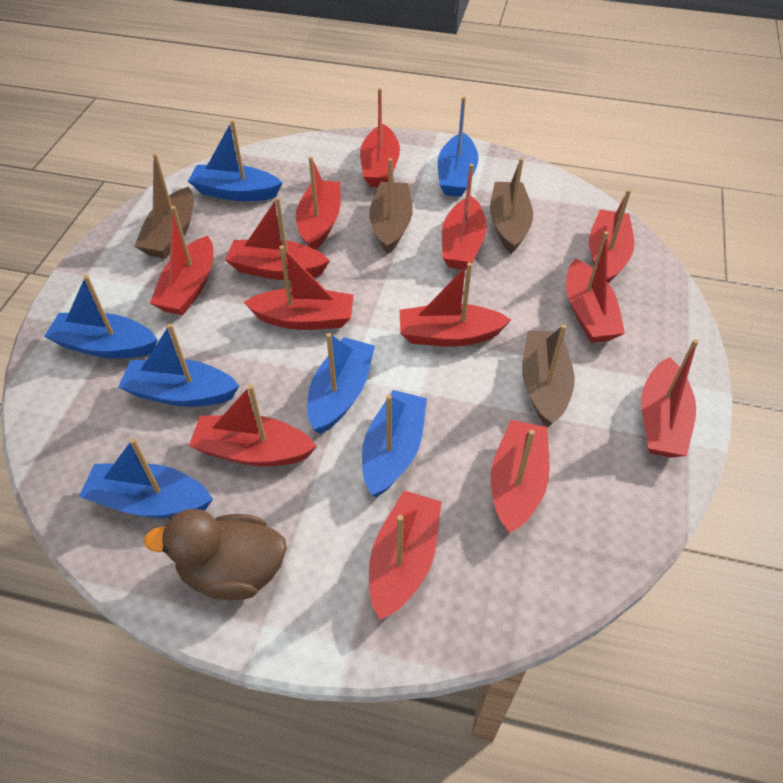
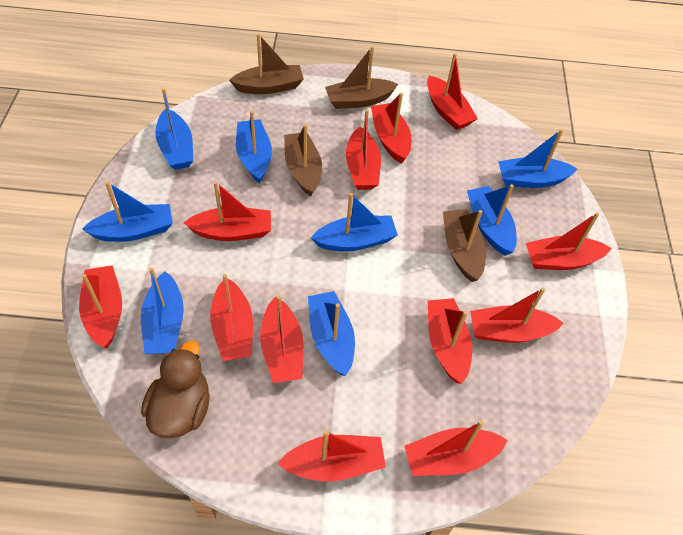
blue boat: [44,275,157,359] [79,438,213,518] [118,324,239,407] [188,120,282,201] [307,333,375,434] [362,390,427,497] [438,96,478,197] = 7 -> [82,181,173,242] [141,267,184,354] [155,88,193,170] [236,110,272,183] [308,291,355,376] [311,193,398,251] [467,184,517,256] [498,129,577,188] = 8
red boat: [150,206,213,315] [189,384,317,466] [225,197,330,280] [244,245,354,330] [296,156,340,250] [360,88,400,187] [369,491,441,620] [400,262,511,347] [442,164,487,270] [490,420,550,533] [566,231,625,343] [589,189,634,283] [641,339,699,458] = 13 -> [79,265,122,348] [184,181,271,241] [210,274,253,361] [260,295,303,383] [278,430,386,481] [346,109,381,190] [371,93,411,163] [404,420,508,476] [427,53,478,130] [428,298,472,384] [470,287,564,343] [526,212,612,270] = 12

